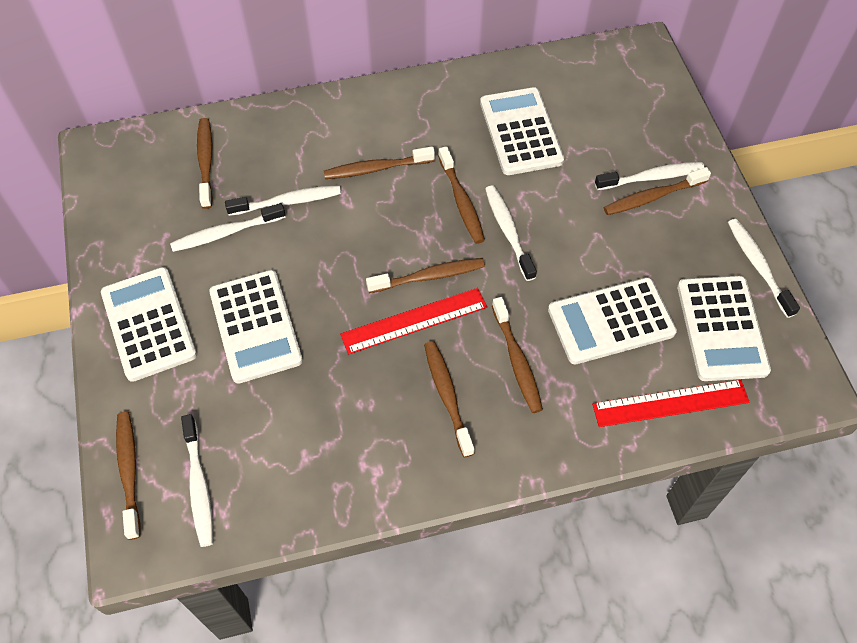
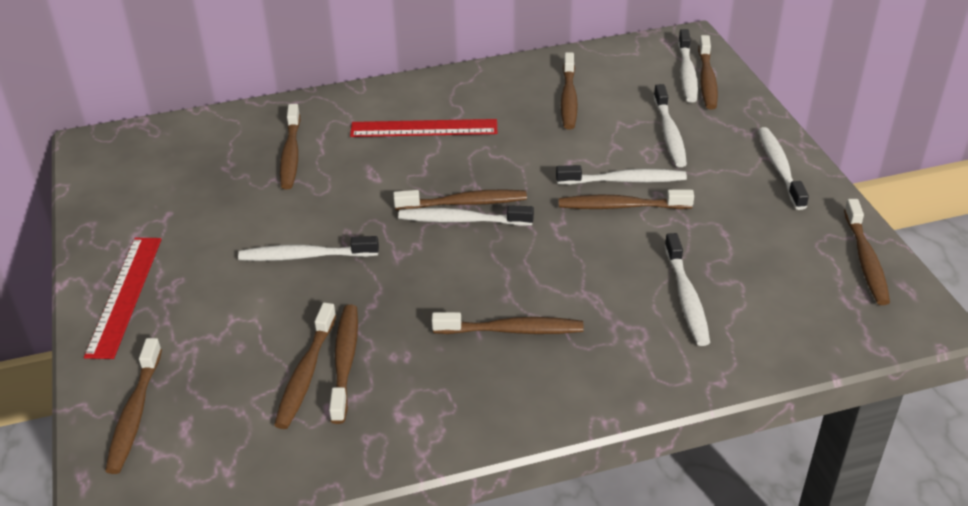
brown toothbrush: [116,412,141,540] [197,118,213,209] [324,146,435,179] [366,258,485,293] [424,341,475,457] [438,146,485,244] [492,297,543,413] [604,167,711,215] = 8 -> [105,338,162,474] [274,303,336,429] [280,104,301,189] [329,305,358,424] [393,189,527,210] [432,312,584,334] [559,190,694,209] [561,52,578,130] [698,35,718,110] [844,199,890,305] = 10
white calculator: [101,267,197,382] [209,270,303,384] [480,87,564,175] [548,277,677,365] [677,276,771,381] = 5 -> none = 0
white toothbrush: [170,203,286,252] [181,414,213,547] [225,185,341,216] [485,185,537,281] [595,162,705,190] [728,219,800,318] = 6 -> [238,236,379,261] [398,205,534,226] [556,165,687,185] [654,84,687,167] [664,233,710,346] [678,29,698,103] [758,127,809,210] = 7

